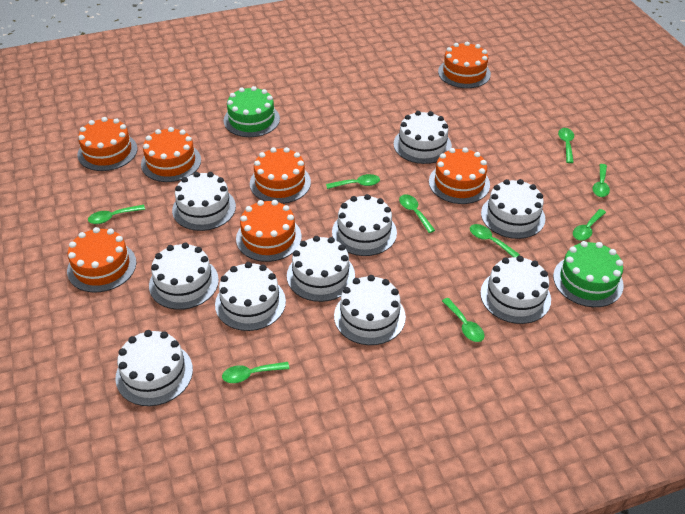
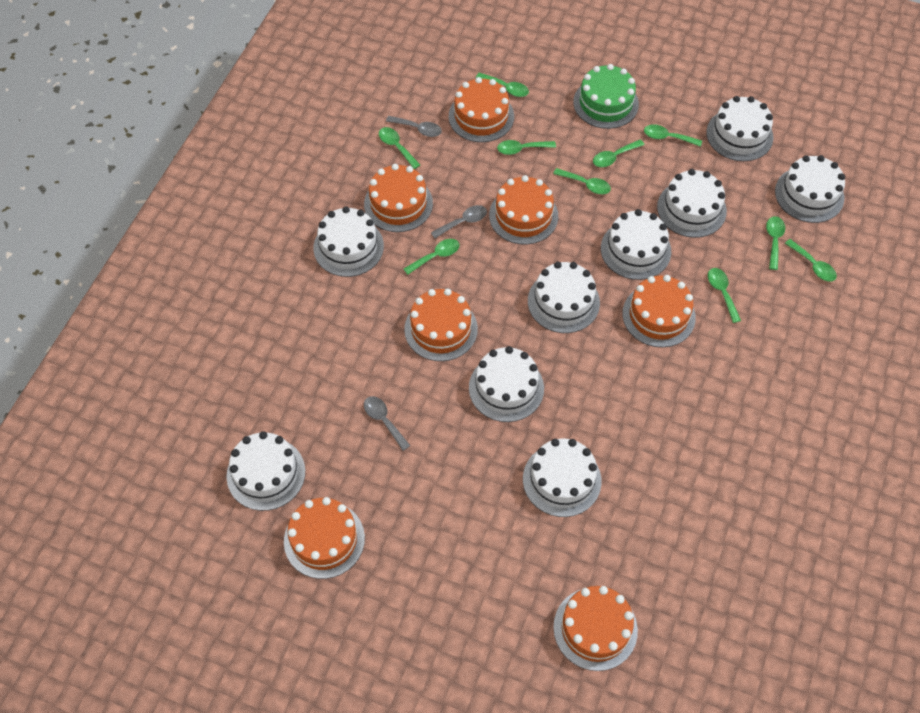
green cake: [224,86,280,137] [553,241,624,307] = 2 -> [573,64,639,129] = 1
green spoon: [88,205,145,224] [222,362,290,383] [326,174,380,189] [399,194,435,233] [442,298,484,342] [470,224,520,257] [558,128,574,163] [573,209,606,241] [593,164,610,197] = 9 -> [379,127,420,169] [404,239,459,275] [476,73,529,97] [497,140,556,155] [553,168,611,194] [593,139,645,167] [644,124,702,147] [708,268,741,323] [766,216,785,270] [785,239,837,282] = 10
grey spoon: none = 0 -> [364,396,410,451] [386,116,442,137] [431,205,487,238] = 3
white cake: [116,330,193,406] [149,242,219,310] [172,172,236,231] [215,262,286,331] [287,236,355,302] [332,194,397,256] [334,275,406,345] [394,111,452,164] [480,256,551,324] [481,179,545,239] = 10 -> [227,431,305,511] [313,206,384,277] [469,346,544,422] [523,439,602,517] [528,262,600,333] [601,209,671,280] [657,169,727,238] [706,96,773,161] [775,155,845,223] = 9

